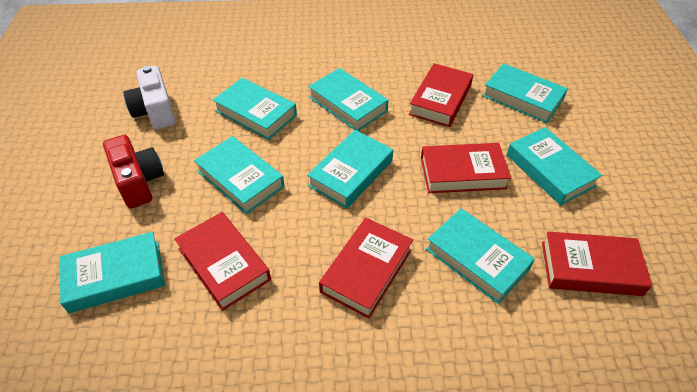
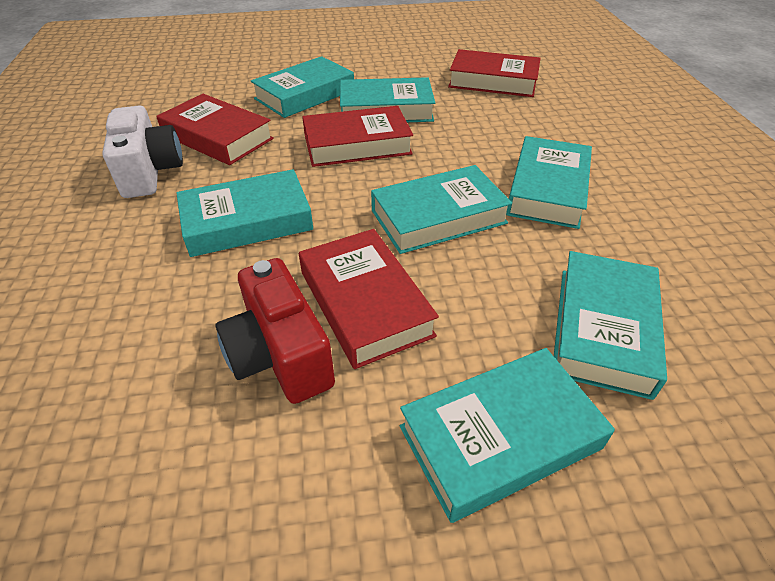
red book: [174,212,271,311] [319,218,413,319] [409,63,473,127] [421,143,511,193] [542,231,652,296] = 5 -> [156,94,274,165] [299,229,439,369] [302,106,413,167] [448,49,541,97] = 4
turquoise book: [60,232,165,313] [194,136,285,214] [213,78,297,140] [307,130,393,209] [308,68,389,131] [426,208,535,304] [482,63,568,123] [507,127,602,205] = 8 -> [176,169,313,257] [251,56,354,118] [340,77,435,122] [371,165,512,254] [400,348,615,523] [506,136,592,229] [554,251,667,400] = 7

